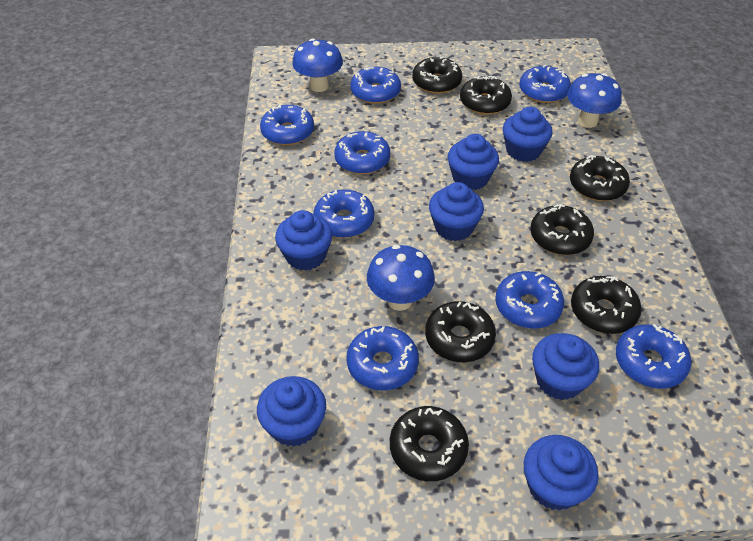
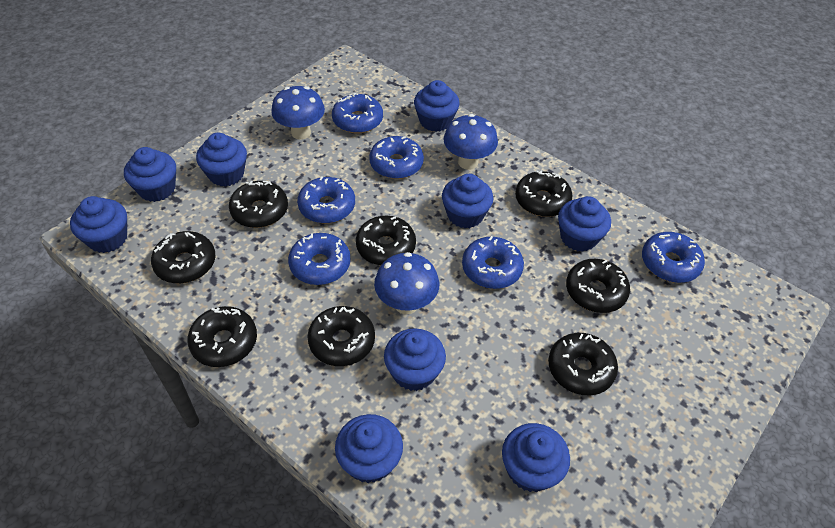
black donut: [390,406,469,481] [412,57,462,94] [425,301,496,362] [460,76,512,115] [530,204,594,255] [570,155,630,201] [571,276,642,334] = 7 -> [151,231,216,283] [187,306,257,367] [229,181,288,228] [308,306,375,366] [356,216,416,265] [515,170,573,217] [548,333,618,395] [566,259,630,313] = 8
blue cupcake: [257,376,326,447] [275,210,332,271] [429,182,484,241] [448,134,499,190] [503,107,553,162] [524,435,599,510] [532,333,599,400] = 7 -> [70,196,127,253] [124,147,176,202] [196,132,247,187] [335,414,403,483] [384,328,446,391] [414,80,460,132] [442,174,493,228] [502,423,570,492] [558,196,611,252] = 9
blue donut: [260,104,314,145] [313,189,374,238] [334,131,390,174] [346,326,419,391] [350,67,401,104] [495,271,564,328] [519,65,571,103] [616,324,691,389] = 8 -> [288,233,351,285] [297,177,355,223] [332,93,383,133] [369,136,424,179] [462,236,524,289] [642,232,705,283] = 6

